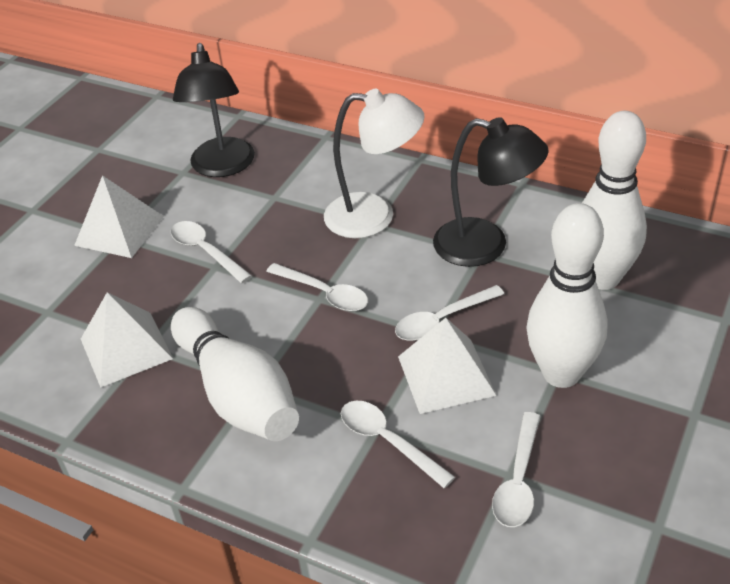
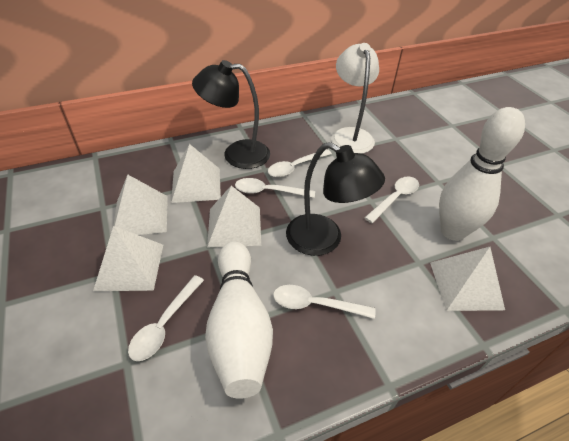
white bowling pin: [171,307,299,441] [526,203,608,388] [582,111,647,290] = 3 -> [205,241,273,399] [439,107,525,241] = 2
white pyramid: [74,175,164,258] [81,292,173,388] [398,318,497,414] = 3 -> [93,226,163,291] [113,175,168,235] [171,144,221,203] [207,186,261,247] [430,247,505,311] = 5

